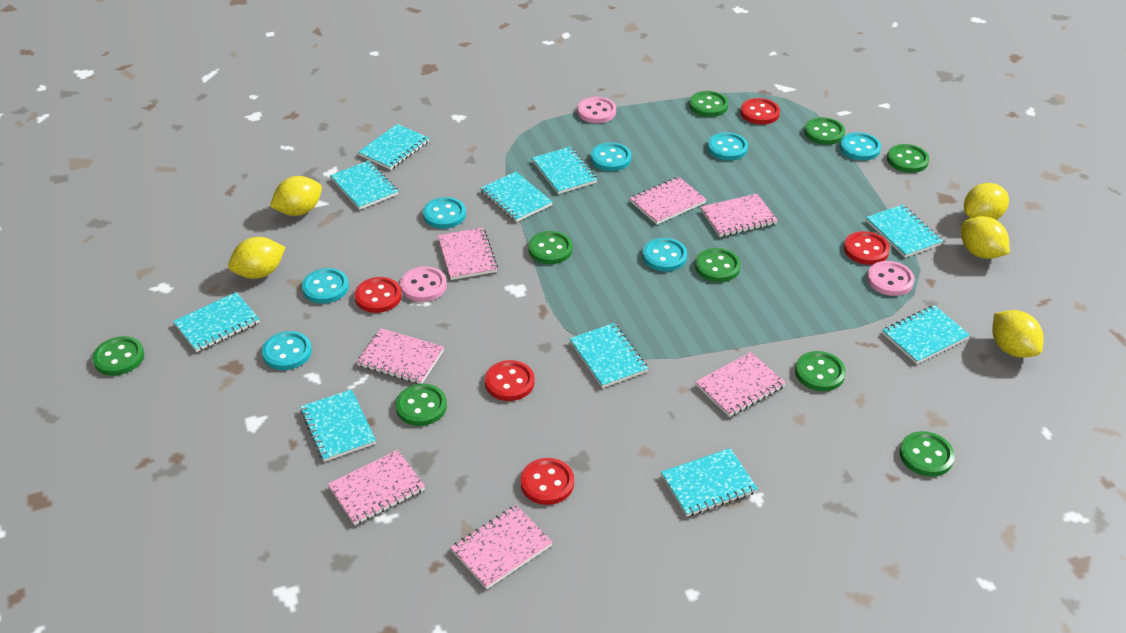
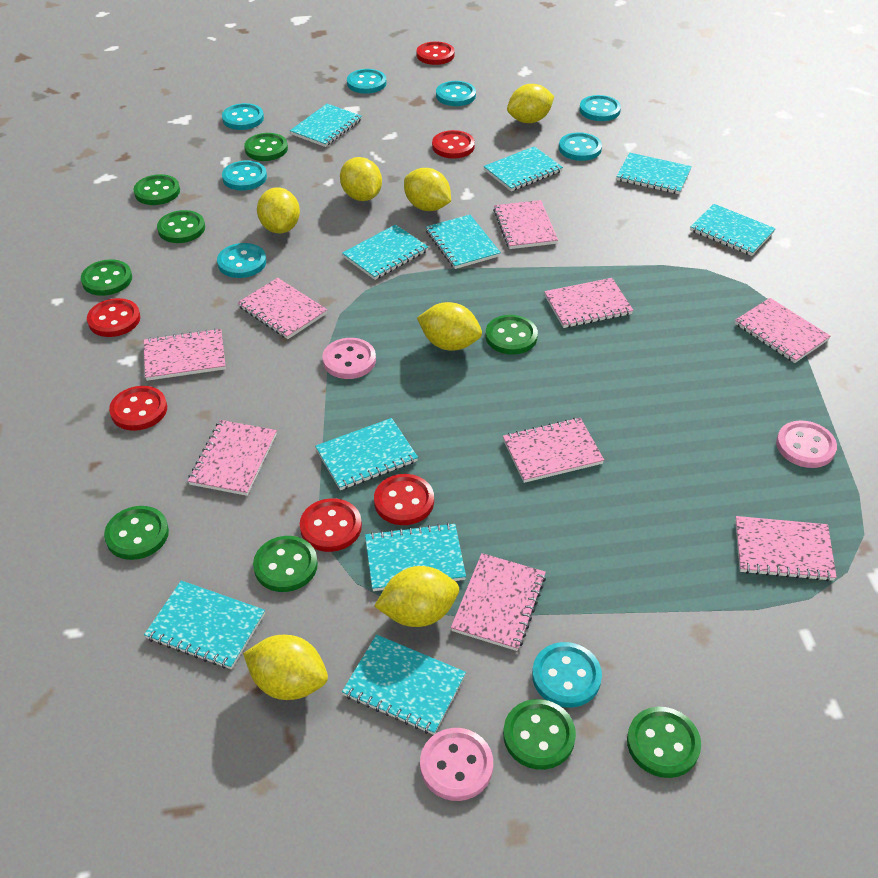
pink notebook: [328,450,425,525] [357,328,444,384] [438,228,498,280] [450,505,553,589] [630,177,707,225] [696,352,786,417] [701,194,778,237] = 7 -> [143,328,226,381] [188,420,277,496] [237,278,327,339] [451,553,546,651] [493,200,558,249] [503,418,604,483] [544,278,633,328] [735,298,831,363] [735,516,837,581] = 9
red button: [354,277,402,313] [485,360,535,401] [520,458,574,505] [740,98,780,125] [844,231,890,265] = 5 -> [87,298,140,337] [109,386,167,431] [300,498,362,552] [374,474,434,525] [417,41,455,65] [432,130,475,159] = 6
turquoise button: [262,331,312,370] [302,268,349,304] [423,197,466,229] [591,142,631,171] [642,238,687,272] [707,132,748,161] [840,132,881,161] = 7 -> [217,243,266,278] [222,103,264,130] [222,161,267,191] [347,69,386,94] [436,81,476,106] [532,642,602,708] [559,132,602,161] [579,95,621,121] = 8
yellow lemon: [228,237,285,279] [270,176,322,216] [961,216,1010,259] [964,183,1009,220] [992,310,1043,357] = 5 -> [243,635,328,700] [257,187,300,233] [340,157,382,201] [374,566,459,627] [404,168,451,211] [417,302,482,351] [507,84,554,123] = 7

